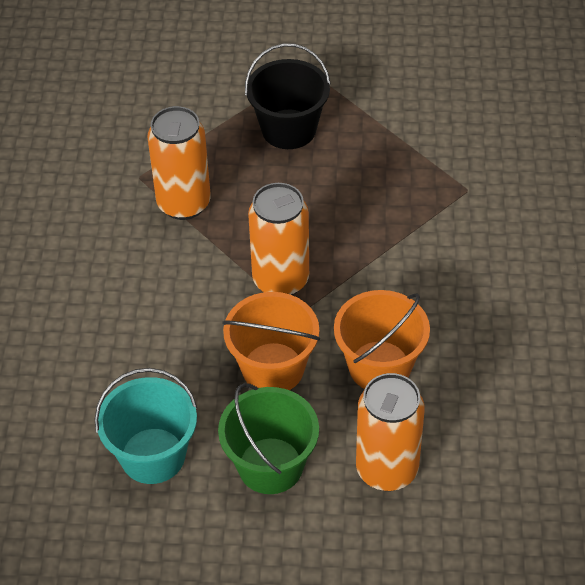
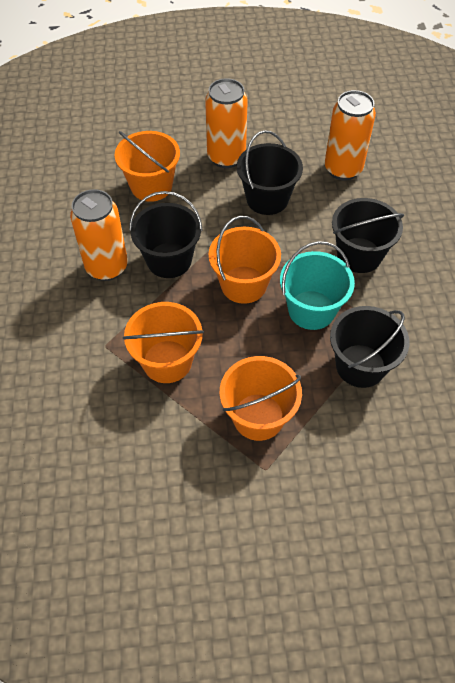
black bucket: [245,43,331,149] = 1 -> [129,191,203,278] [237,130,303,215] [330,306,409,388] [332,198,404,273] = 4
green bucket: [218,383,319,494] = 1 -> none = 0
orange bucket: [222,292,320,390] [334,290,430,389] = 2 -> [115,131,180,202] [123,302,204,383] [208,216,281,304] [220,356,302,441] = 4

